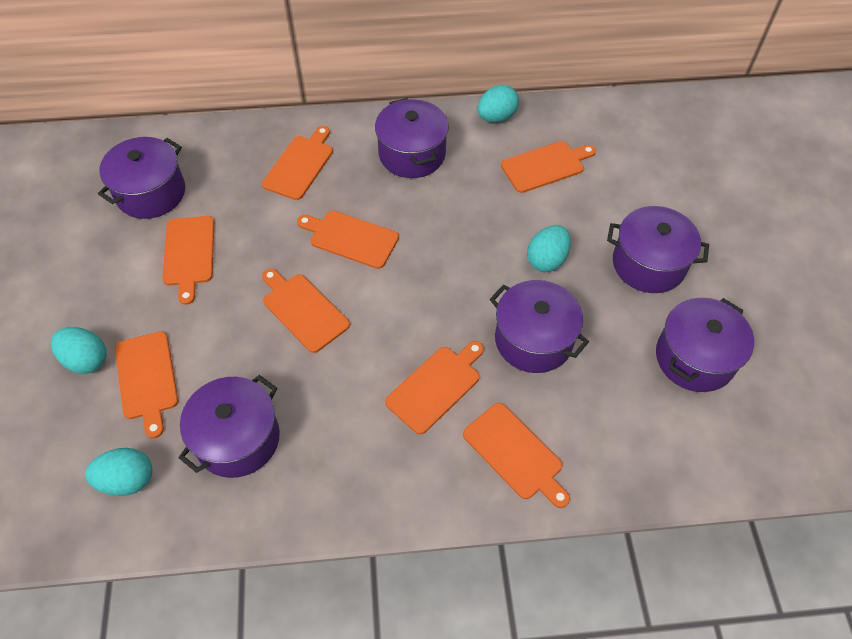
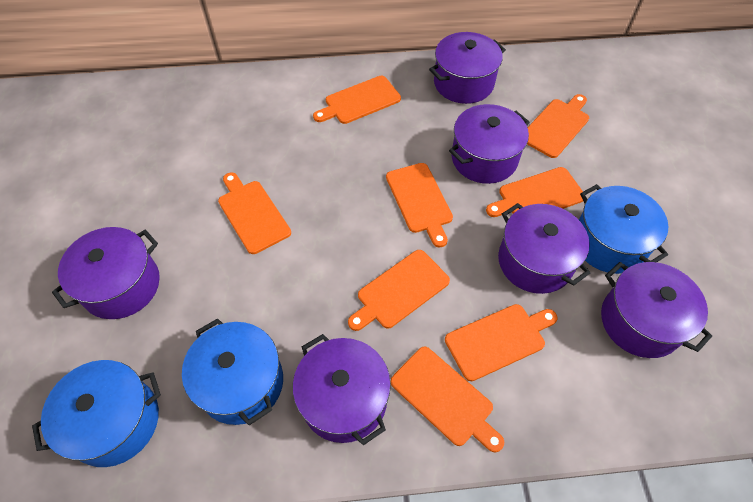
blue pot: none = 0 -> [32,360,161,467] [182,318,283,425] [579,184,669,274] = 3
turquoise egg: [51,327,107,374] [85,448,152,496] [477,85,519,122] [527,225,571,272] = 4 -> none = 0

